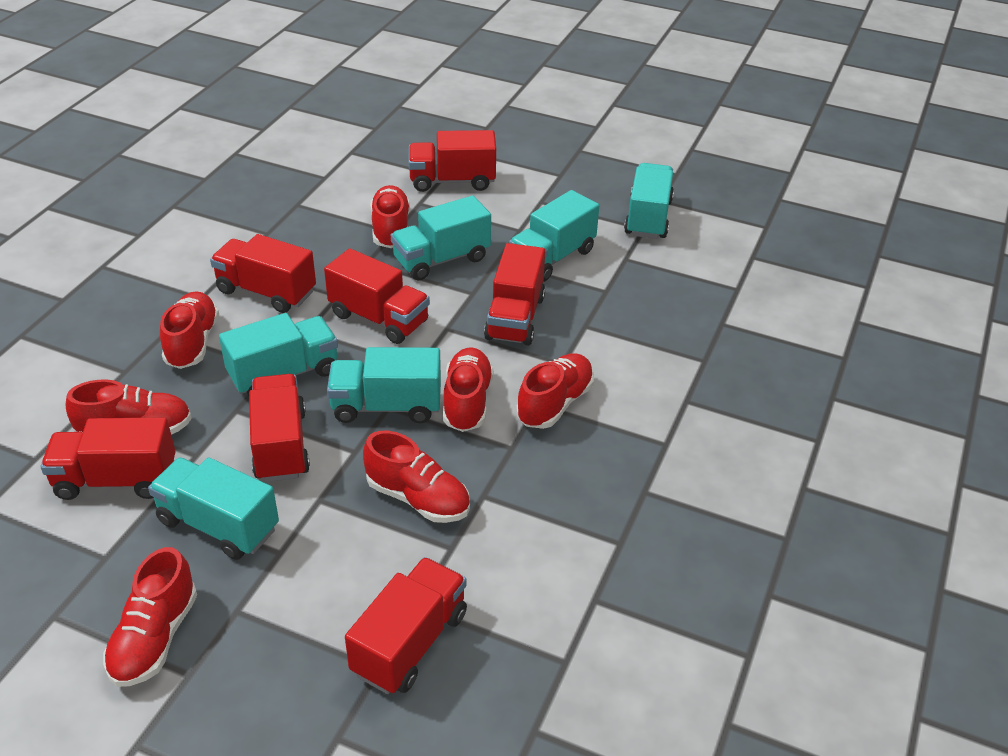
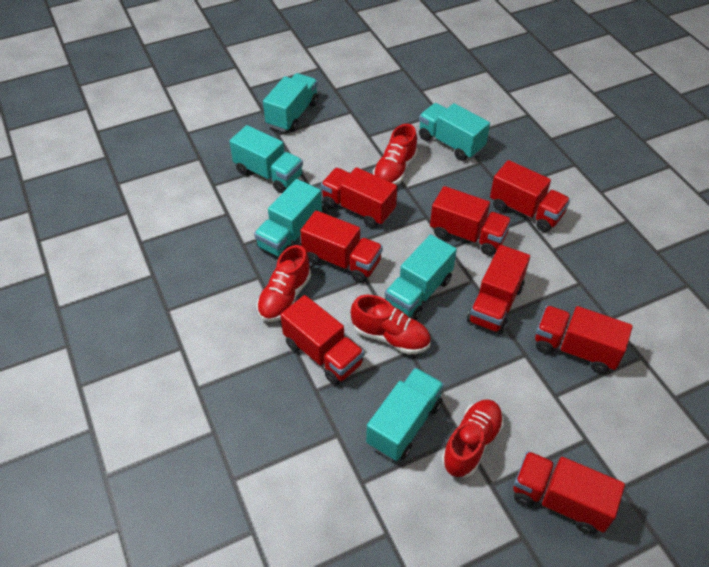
red shoe: [66,379,192,435] [103,547,197,687] [160,291,219,369] [363,431,470,523] [370,185,410,248] [443,347,494,432] [516,353,594,429] = 7 -> [257,245,311,322] [351,295,431,355] [373,124,418,185] [442,399,504,477] = 4
red truck: [41,417,175,500] [210,234,316,313] [249,374,310,482] [324,248,430,344] [345,557,467,694] [409,130,496,192] [484,243,545,346] = 7 -> [280,295,364,385] [300,210,383,283] [321,167,397,228] [430,186,512,256] [467,245,530,334] [490,160,570,232] [513,451,625,534] [535,306,633,374] = 8

